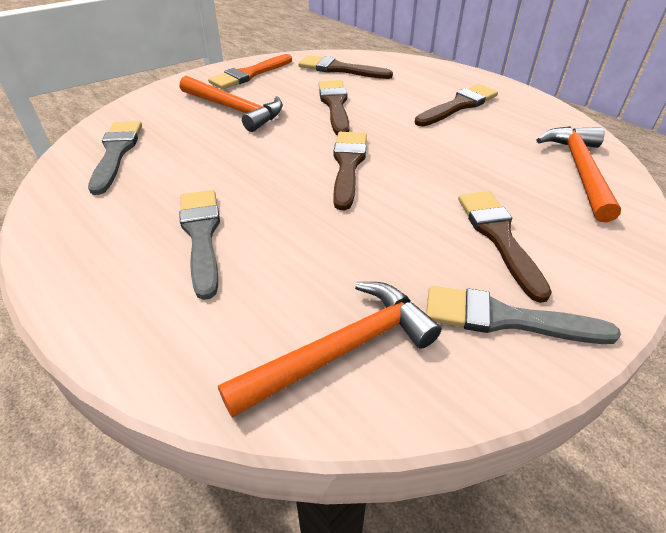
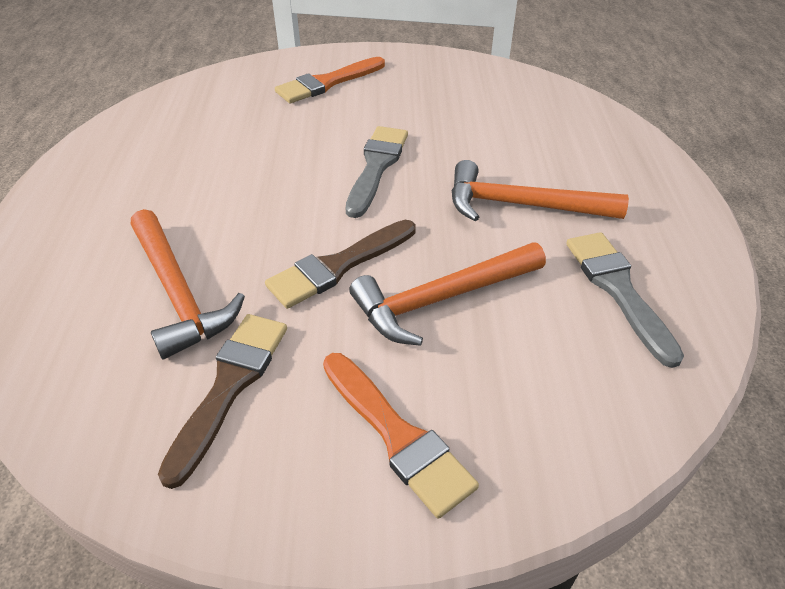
brown brush: [298,55,393,79] [318,80,349,135] [333,132,367,210] [415,84,498,126] [458,191,552,303] = 5 -> [158,314,287,489] [265,220,416,309] = 2
grey brush: [88,121,142,195] [179,190,220,300] [426,286,621,344] = 3 -> [346,126,408,218] [566,232,684,368] = 2
orange brush: [208,54,292,90] = 1 -> [275,57,385,103] [323,353,479,519] = 2

